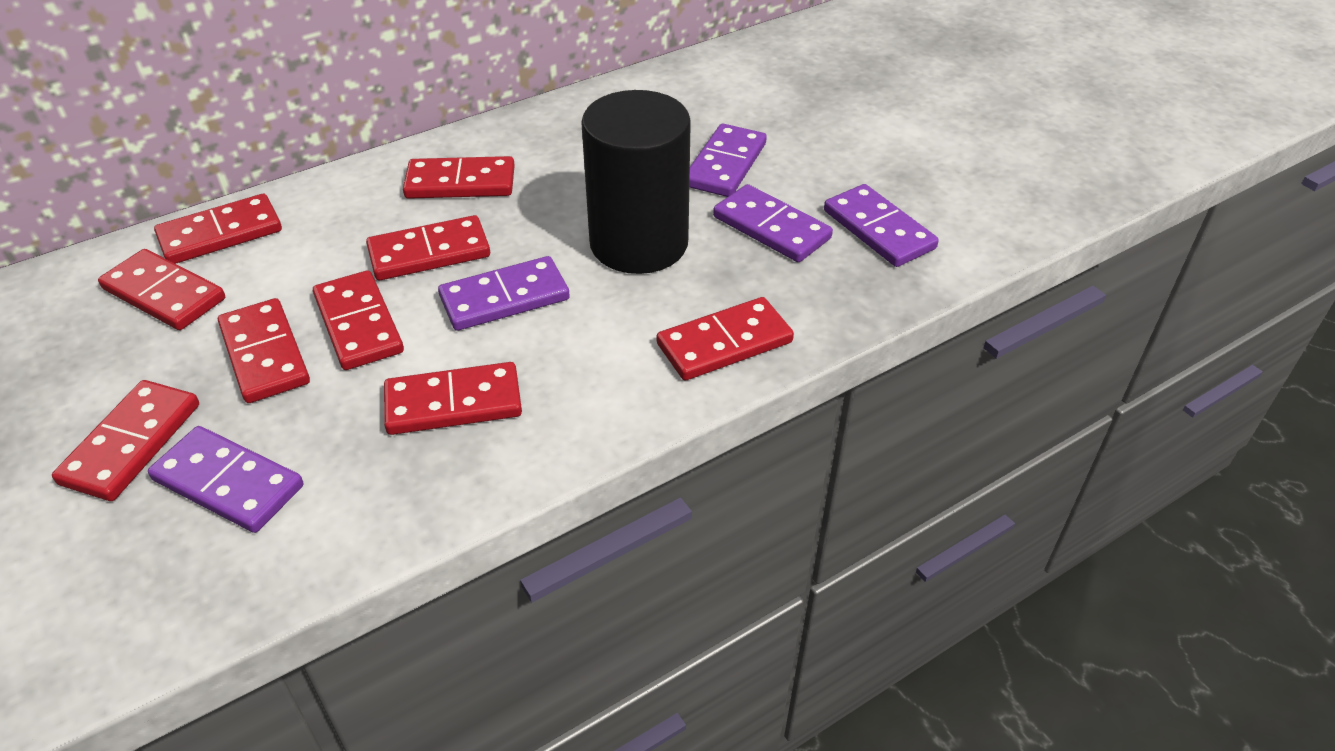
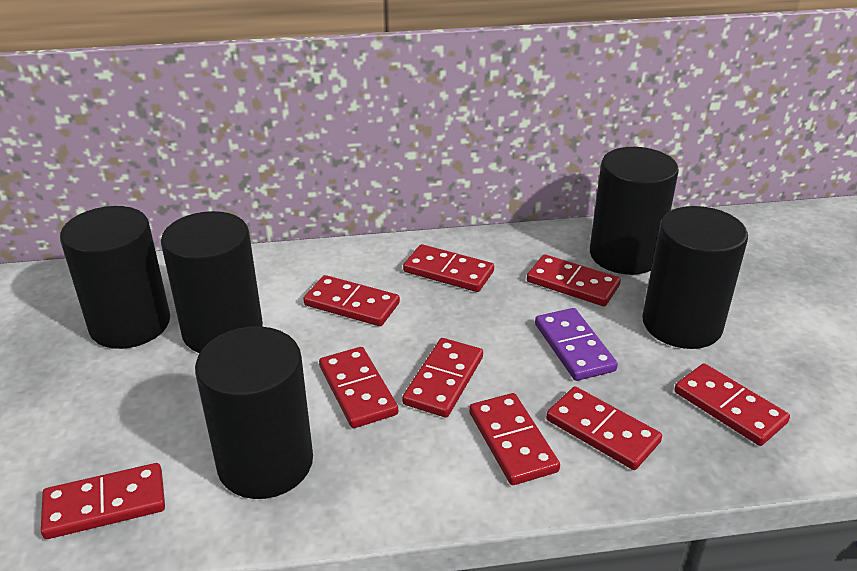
black cylinder: [581,90,691,274] = 1 -> [60,206,170,349] [161,211,263,353] [195,326,313,499] [590,147,679,275] [642,206,748,349] = 5
purple domino: [148,426,303,533] [438,256,570,331] [689,124,767,197] [713,184,833,262] [824,184,939,267] = 5 -> [535,308,618,381] = 1

